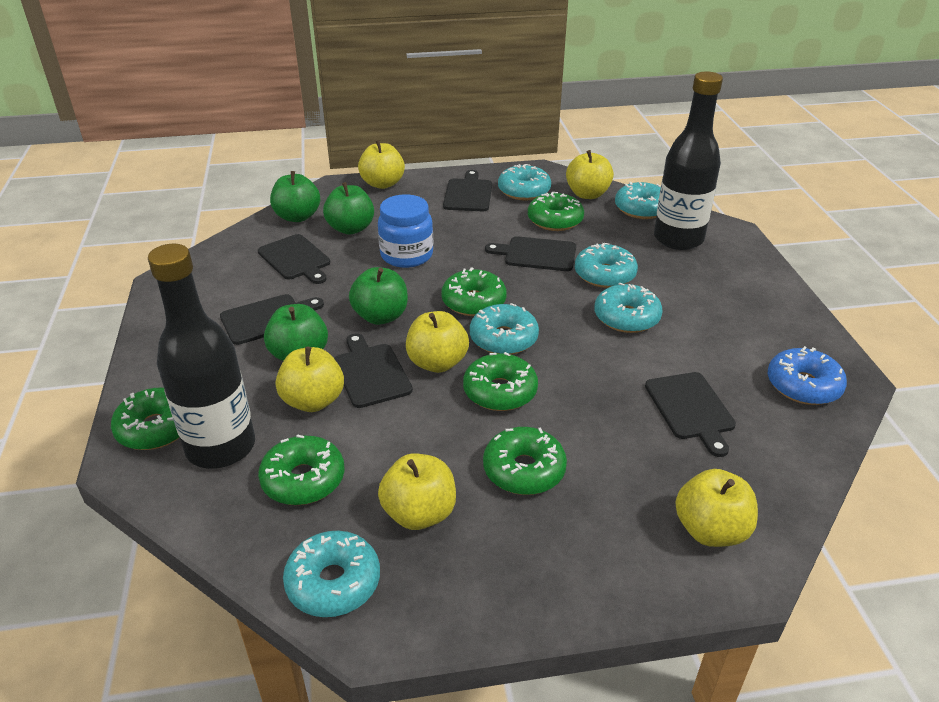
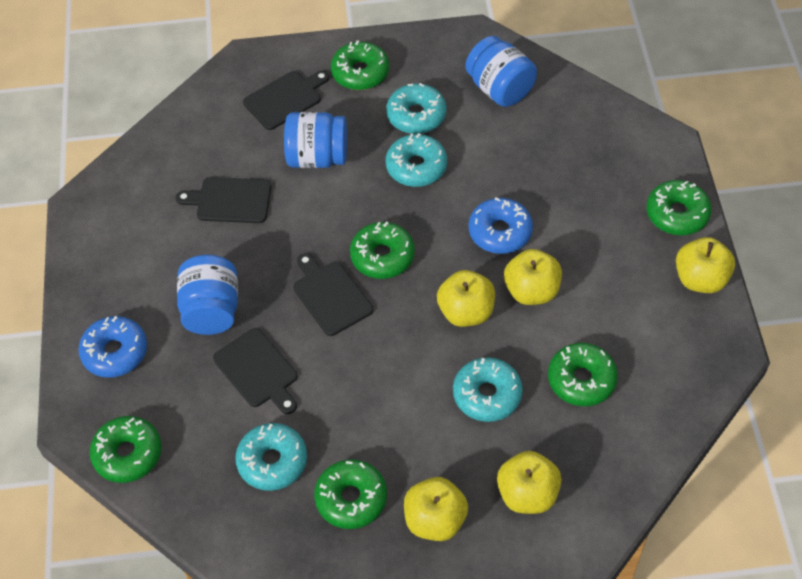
black bottle: [148,244,255,469] [654,71,723,250] = 2 -> none = 0
black cutting board: [220,294,324,345] [258,234,330,284] [334,333,413,408] [443,170,492,211] [485,236,576,271] [645,372,736,457] = 6 -> [176,177,272,223] [213,328,298,414] [243,71,329,130] [293,253,373,336] = 4
blue donut: [768,346,847,405] = 1 -> [78,316,147,378] [469,198,533,254] = 2
blue jar: [378,194,433,268] = 1 -> [177,255,238,335] [284,112,347,168] [465,36,537,107] = 3
green apple: [264,304,328,361] [270,171,320,222] [323,182,374,235] [349,267,408,325] = 4 -> none = 0
turquoise donut: [283,531,380,617] [470,303,539,355] [498,164,551,200] [575,243,638,288] [594,282,663,333] [615,182,661,219] = 6 -> [235,423,307,491] [386,83,446,134] [386,133,447,187] [453,357,523,422] = 4
yellow apple: [276,347,344,412] [358,140,405,189] [378,453,456,530] [406,311,469,373] [566,150,614,199] [675,469,758,547] = 6 -> [404,477,468,541] [437,270,495,327] [497,451,562,514] [504,249,562,305] [676,237,735,293] = 5

